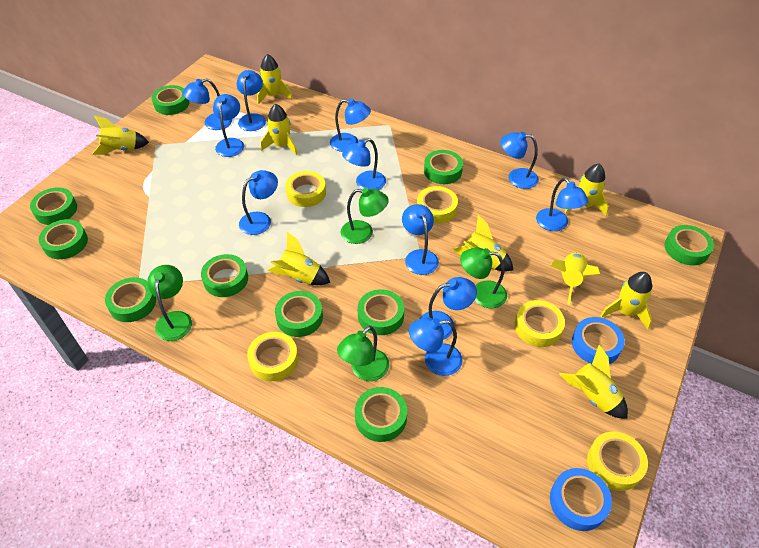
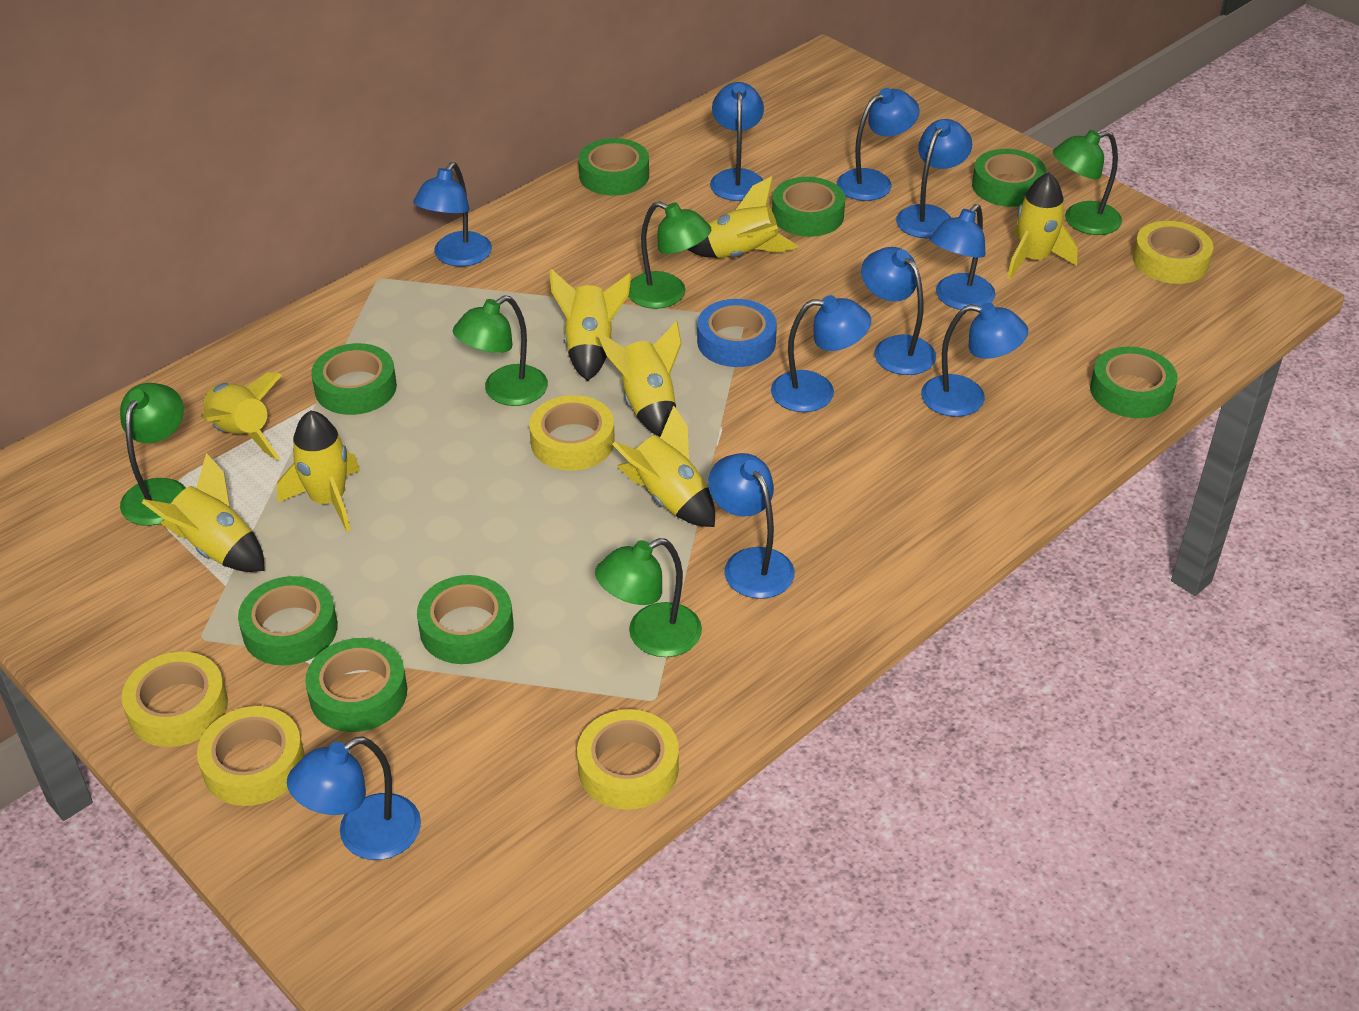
blue lamp: [182,79,232,130] [213,94,244,157] [237,70,266,131] [239,170,278,235] [330,99,371,152] [342,138,386,190] [402,204,439,275] [409,317,463,376] [420,277,477,340] [500,132,539,189] [536,178,588,231] = 11 -> [287,737,421,860] [413,162,492,267] [708,453,795,599] [710,82,764,201] [771,295,871,412] [837,88,920,201] [861,247,936,375] [896,119,972,238] [921,303,1028,417] [930,204,995,311] = 10
blue tape: [550,468,612,531] [572,317,625,364] = 2 -> [697,299,777,367] = 1
green lamp: [147,265,192,341] [337,326,389,381] [341,188,389,244] [460,247,507,308] = 4 -> [120,383,186,526] [453,295,548,406] [595,538,702,657] [628,201,711,309] [1053,130,1122,235] = 5
green tape: [30,187,77,225] [39,219,88,259] [105,277,156,322] [151,85,189,115] [201,254,248,297] [275,291,323,337] [355,387,407,442] [358,289,404,335] [424,150,463,184] [664,225,714,265] = 10 -> [238,576,338,666] [305,638,407,732] [311,343,397,415] [417,575,513,664] [579,138,649,196] [772,177,845,237] [972,149,1046,207] [1090,347,1178,418] = 8
yellow rocket: [92,115,149,155] [257,54,292,105] [261,104,298,155] [267,232,330,285] [452,215,513,272] [550,253,600,305] [559,345,628,419] [565,164,609,215] [600,272,652,329] = 9 -> [142,453,265,572] [201,372,282,460] [277,410,360,532] [549,269,631,381] [598,321,681,437] [612,406,715,527] [688,176,798,258] [1007,172,1078,279] = 8

